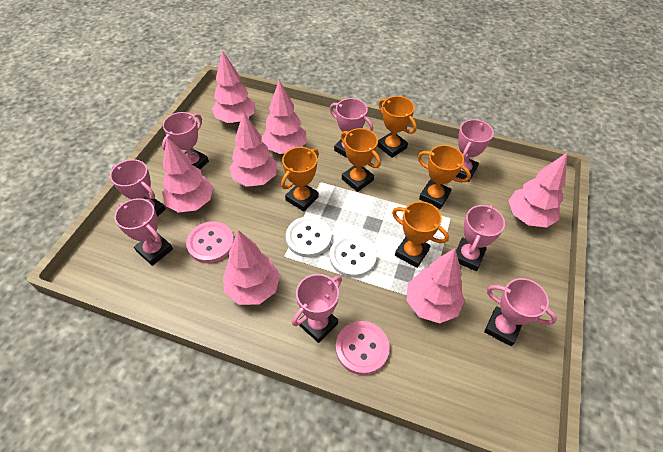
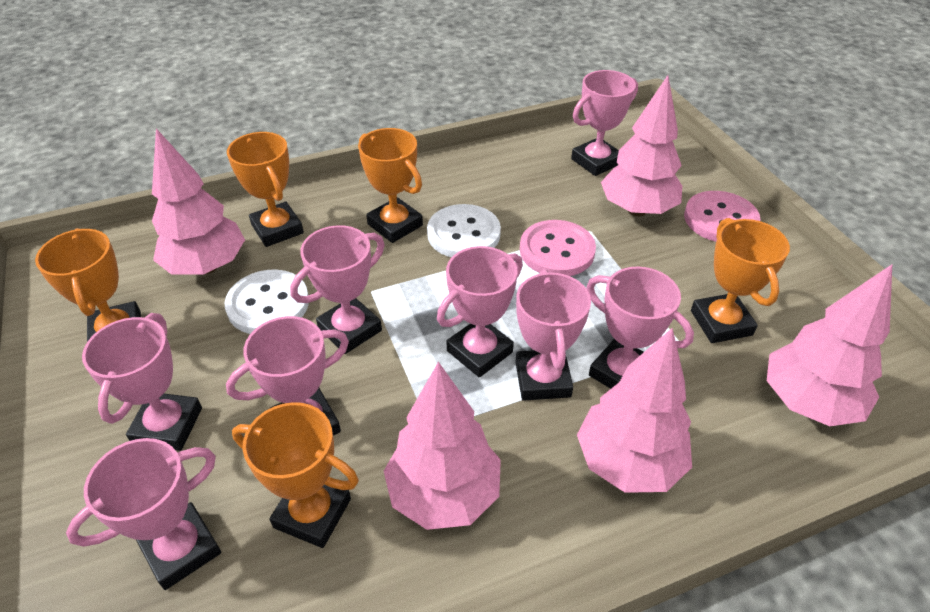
pink tree: [162,137,213,213] [212,50,255,123] [223,230,280,305] [229,112,277,187] [262,80,306,154] [407,248,465,323] [508,153,567,227] = 7 -> [152,128,245,275] [384,362,501,530] [577,328,692,493] [601,75,682,216] [767,264,892,426] = 5

